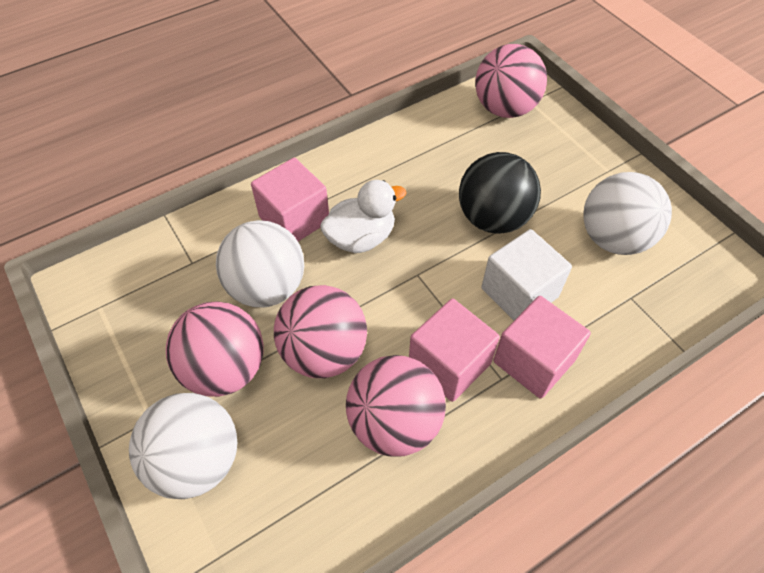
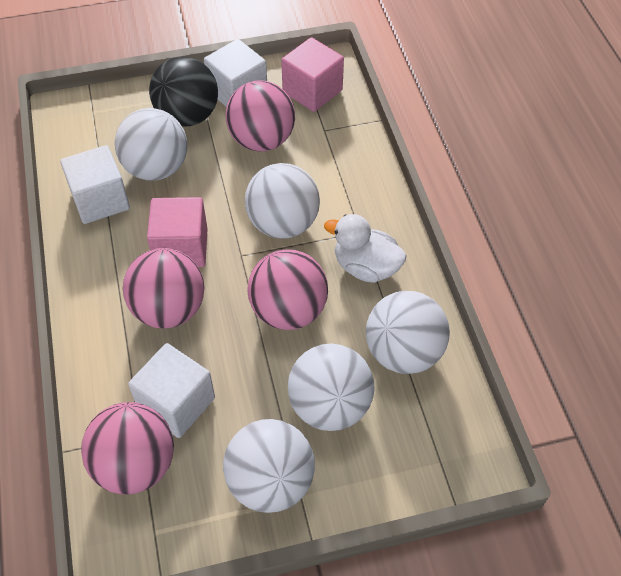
pink cube: [251,158,329,241] [409,299,500,402] [493,296,591,399] = 3 -> [147,197,208,267] [281,37,344,112] = 2
white ball: [129,393,237,499] [216,220,304,307] [583,172,672,255] = 3 -> [115,108,187,181] [223,419,315,513] [245,163,320,239] [288,344,375,431] [366,291,450,374] = 5
white cube: [481,229,572,321] = 1 -> [60,145,130,224] [128,343,215,438] [204,39,267,107] = 3

